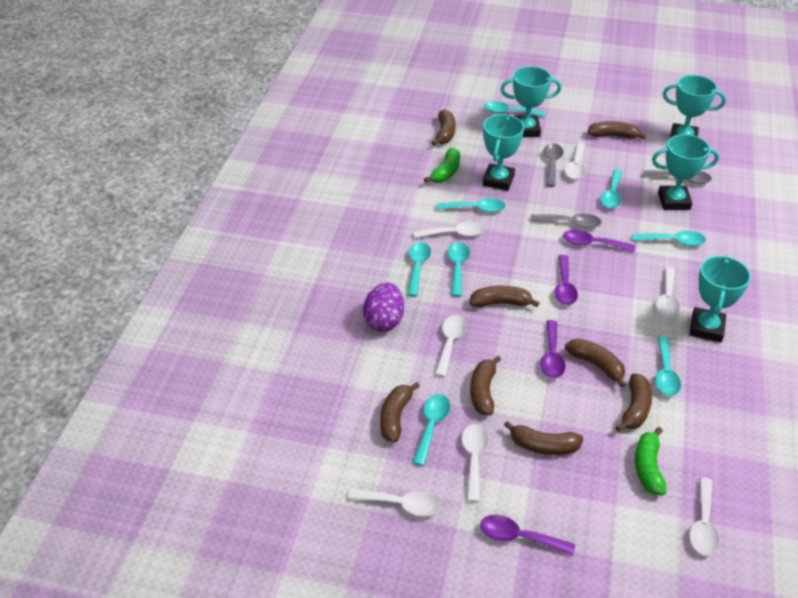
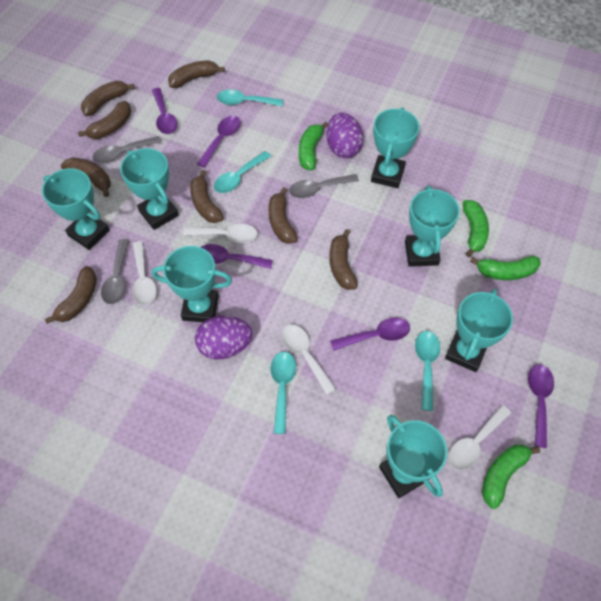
green banana: [424,148,460,183] [635,427,666,496] = 2 -> [299,122,328,170] [463,200,489,257] [470,256,541,280] [482,444,540,509] = 4
purple egg: [363,282,404,332] = 1 -> [195,316,253,360] [326,113,364,158] = 2
purple spoon: [480,515,575,555] [540,320,566,378] [554,255,578,305] [563,230,635,252] = 4 -> [152,88,178,134] [197,116,241,167] [201,244,273,269] [330,318,410,351] [528,364,554,448] = 5
turquoise spoon: [407,242,431,297] [413,394,450,466] [436,198,506,213] [448,242,470,297] [484,101,545,117] [600,169,622,209] [632,231,706,246] [655,336,681,396] = 8 -> [214,151,271,193] [217,90,283,106] [270,352,296,434] [415,331,440,411] = 4
turquoise trophy: [482,114,524,191] [501,66,561,137] [652,134,719,210] [663,75,726,138] [689,255,751,342] = 5 -> [42,168,110,250] [120,148,179,230] [152,246,232,322] [371,108,420,188] [379,415,447,498] [405,186,460,267] [445,289,513,372] = 7
white spoon: [348,488,440,516] [414,221,485,238] [435,315,467,377] [461,424,488,502] [565,142,585,179] [656,267,680,317] [689,477,719,556] = 7 -> [132,241,157,305] [183,224,258,243] [282,325,336,395] [448,405,511,470] = 4

